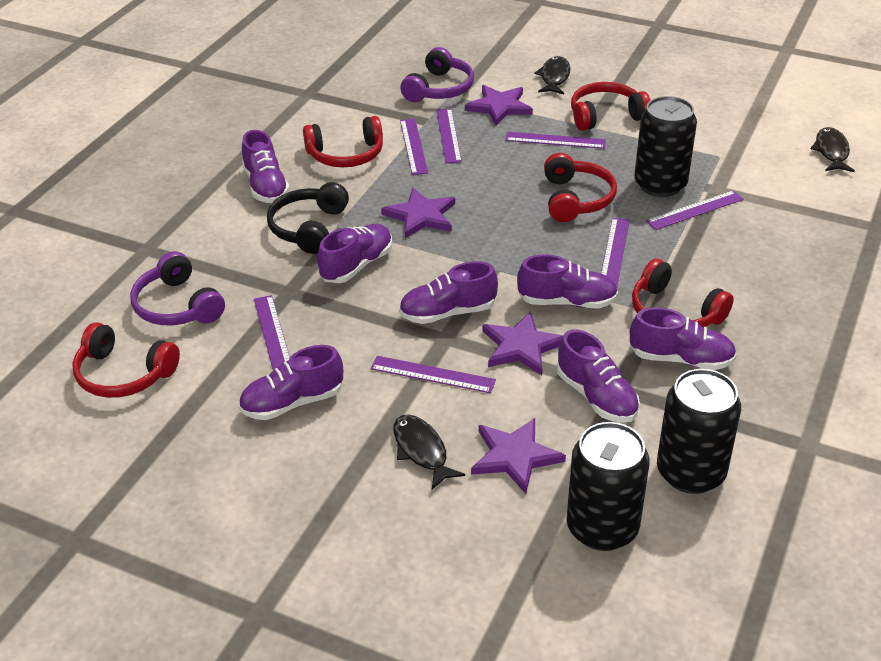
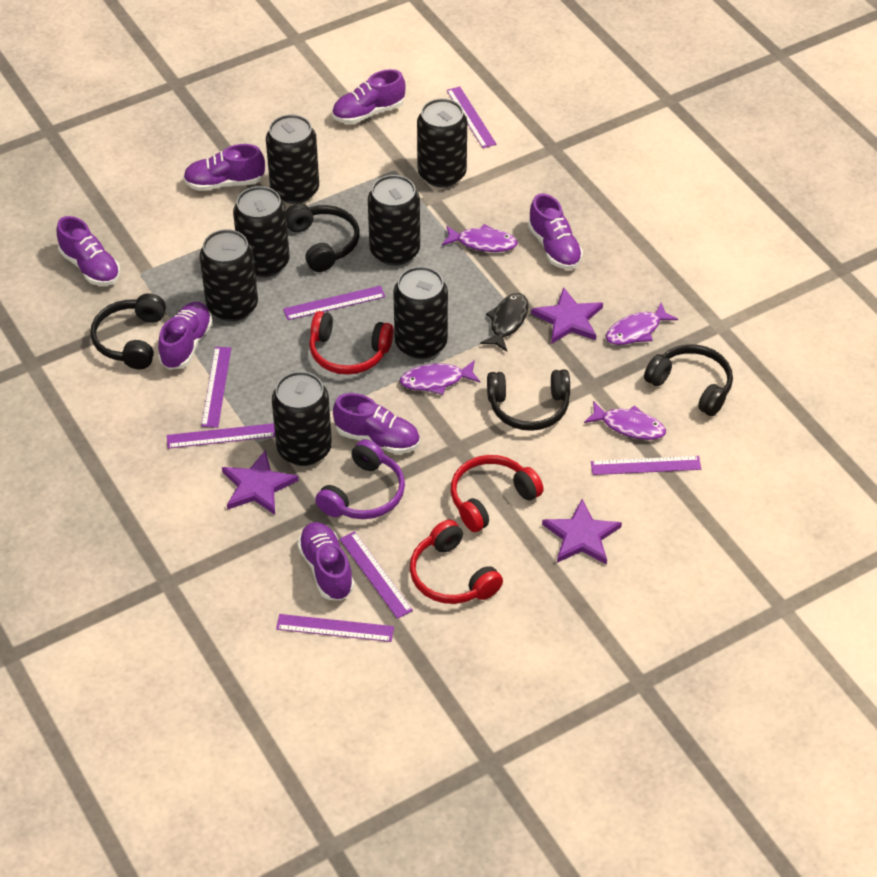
black can: [566,422,650,551] [634,96,697,197] [657,369,741,494] = 3 -> [200,229,258,321] [233,186,289,277] [266,114,319,204] [272,371,332,466] [368,175,420,266] [393,266,448,359] [417,98,467,187] = 7
black fish: [393,414,465,489] [534,56,570,94] [810,127,855,172] = 3 -> [480,293,528,351] = 1
black headphones: [267,182,349,254] = 1 -> [90,293,166,369] [286,203,359,272] [487,369,570,431] [644,344,733,416] = 4
purple fish: none = 0 -> [400,360,480,395] [442,224,518,252] [584,401,666,440] [606,303,678,345] = 4
purple headphones: [130,251,225,325] [400,47,474,102] = 2 -> [315,439,405,519] = 1
purple star: [381,188,455,238] [465,85,533,126] [471,418,566,494] [482,311,563,375] = 4 -> [222,450,299,515] [531,287,603,344] [542,499,622,565] = 3
red headphones: [72,322,180,398] [303,116,383,167] [544,153,617,222] [571,82,651,131] [632,259,734,328] = 5 -> [309,311,393,375] [410,520,503,604] [451,455,544,532] = 3

